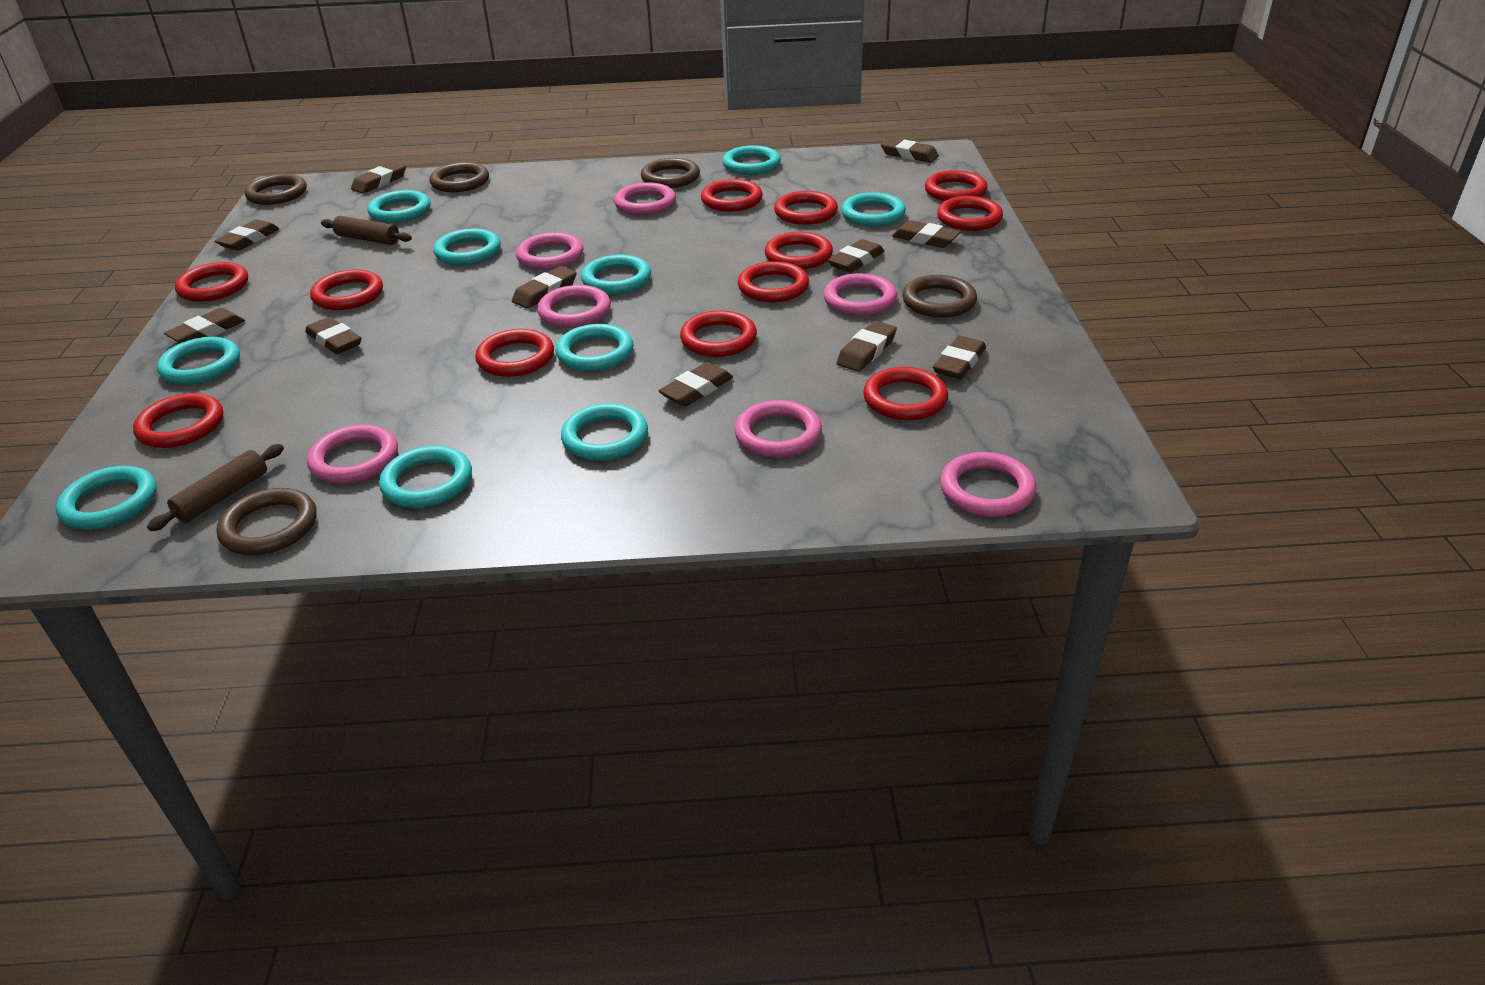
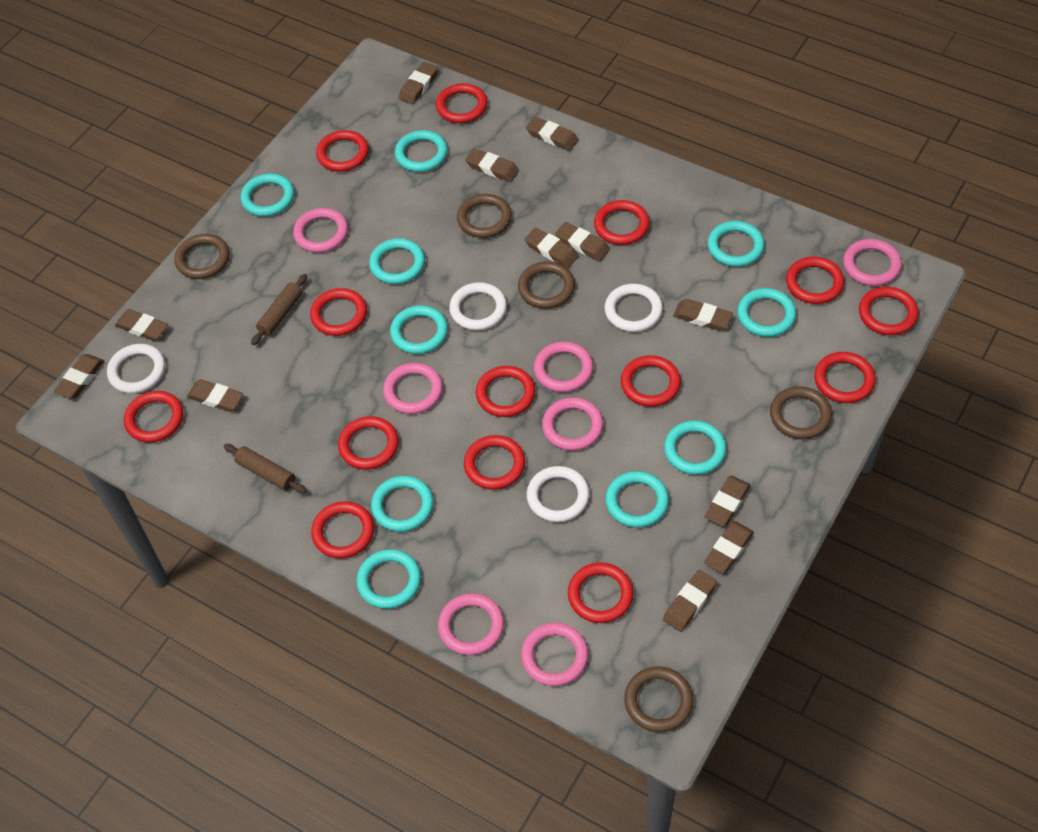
brown eraser: [164,308,245,343] [215,219,280,251] [305,317,361,354] [351,162,406,194] [512,266,577,309] [659,362,733,407] [828,239,884,273] [836,321,897,372] [880,138,939,163] [892,220,961,248] [933,336,986,379] = 11 -> [54,354,104,398] [115,309,168,341] [187,379,243,412] [399,62,438,104] [465,148,519,182] [525,228,579,268] [526,117,579,151] [555,222,610,261] [663,570,717,632] [673,299,733,331] [704,521,754,574] [705,476,750,526] = 12
red ring: [133,393,223,448] [175,262,248,302] [310,269,383,310] [475,329,554,377] [680,311,757,357] [701,179,763,212] [738,261,809,302] [765,232,833,269] [774,191,838,225] [863,367,948,420] [925,170,988,201] [937,196,1003,231] = 12 -> [124,391,183,443] [310,288,367,336] [311,501,374,558] [316,130,369,172] [338,416,399,470] [436,83,488,123] [464,435,525,490] [476,366,536,417] [568,562,634,623] [594,200,650,245] [621,355,681,407] [786,256,844,304] [814,352,876,403] [859,286,919,336] = 14
white ring: none = 0 -> [107,344,165,393] [449,282,507,330] [527,466,590,522] [605,284,663,332] = 4

